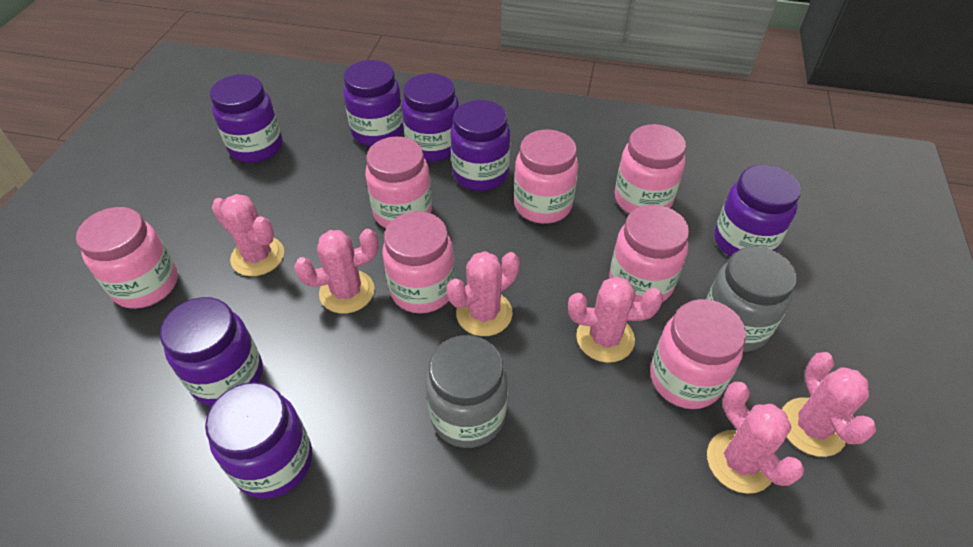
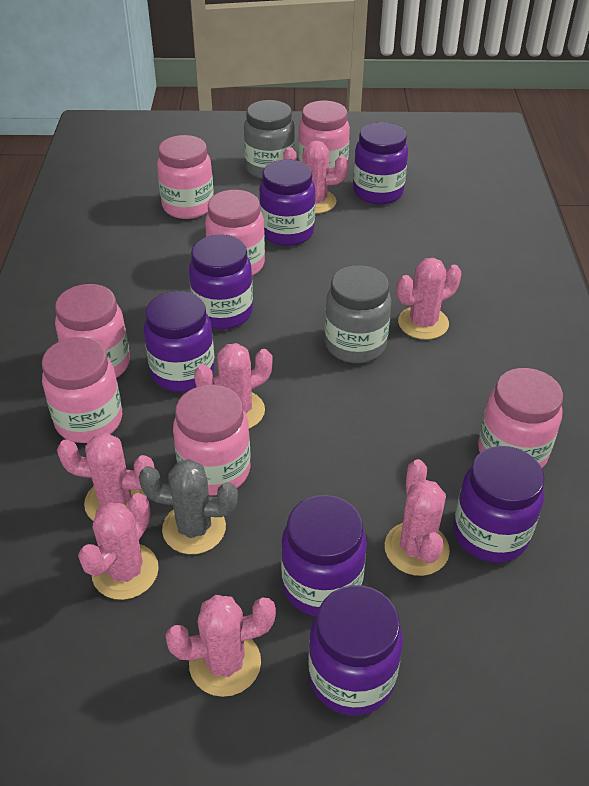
grey cactus: none = 0 -> [139,459,238,554] = 1
pink cactus: [212,194,284,276] [294,229,379,314] [447,251,520,336] [568,276,663,363] [707,382,804,494] [782,352,876,457] = 6 -> [57,433,154,521] [78,493,159,600] [165,595,276,697] [194,343,273,429] [283,140,348,214] [385,459,450,576] [397,258,461,340] = 7

